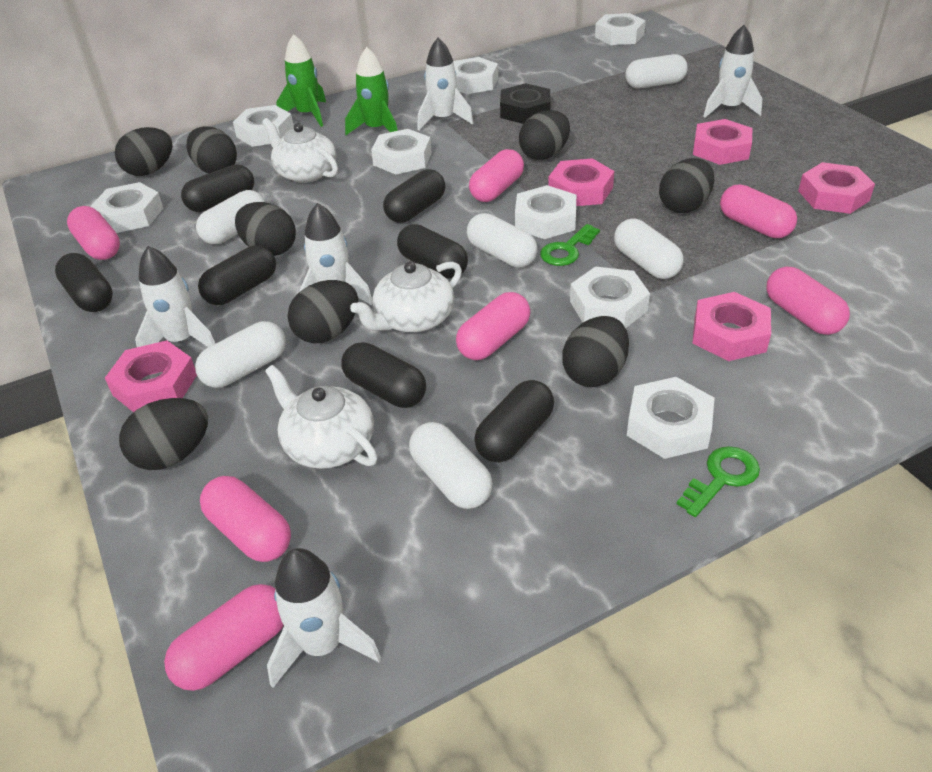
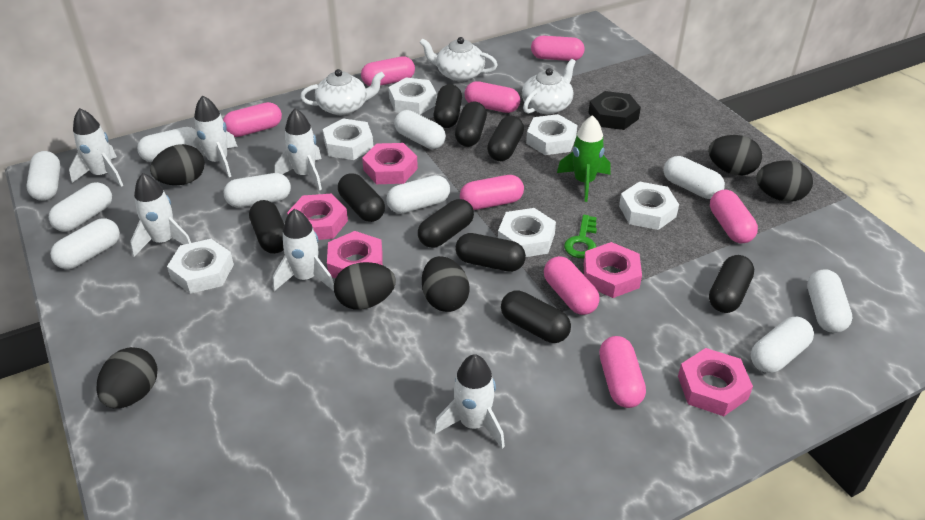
black capsule: [55,253,113,312] [181,164,254,212] [198,245,276,305] [341,342,426,408] [383,169,445,223] [397,224,468,278] [474,380,554,462] = 7 -> [249,200,284,254] [338,173,385,222] [418,199,474,248] [433,84,462,128] [455,102,487,147] [455,233,526,272] [487,116,524,161] [501,290,571,343] [709,255,754,313] = 9
black egg: [115,127,173,176] [119,398,208,470] [187,126,237,173] [235,202,296,256] [288,280,358,344] [519,110,570,160] [562,316,629,387] [659,158,714,213] = 8 -> [96,347,157,408] [150,144,204,185] [334,262,396,310] [422,256,470,312] [708,135,762,176] [756,160,813,202] = 6
green key: [540,224,600,266] [677,446,760,517] = 2 -> [564,215,597,258] = 1
green rocket: [276,34,326,127] [345,47,398,135] = 2 -> [557,115,611,202] = 1
pink capsule: [67,206,120,260] [164,584,284,691] [200,476,291,562] [456,292,530,360] [469,149,524,202] [720,184,797,238] [766,267,850,335] = 7 -> [223,102,282,137] [361,56,415,86] [460,175,524,210] [465,81,520,113] [531,36,585,61] [544,256,600,315] [599,336,646,408] [710,190,758,243] = 8
white capsule: [195,321,286,388] [196,190,265,244] [409,422,493,509] [467,213,537,268] [614,219,684,279] [625,54,688,89] = 6 -> [26,151,60,201] [49,182,112,232] [50,218,120,269] [137,127,197,162] [224,173,291,208] [386,175,450,214] [394,110,446,149] [664,156,725,199] [751,317,814,373] [807,269,853,333] = 10
white nut: [91,182,163,233] [233,105,294,147] [371,129,432,175] [453,57,498,94] [515,185,576,239] [570,266,650,328] [595,13,646,45] [627,377,715,459] = 8 -> [167,239,234,294] [323,118,374,160] [389,77,437,115] [498,208,556,257] [526,114,577,155] [619,181,679,230] = 6
white rocket: [135,246,216,347] [267,548,381,688] [298,203,373,306] [417,37,474,130] [703,25,762,118] = 5 -> [69,108,123,187] [130,173,191,256] [190,95,238,177] [273,209,334,291] [275,109,322,191] [434,354,505,449] = 6

